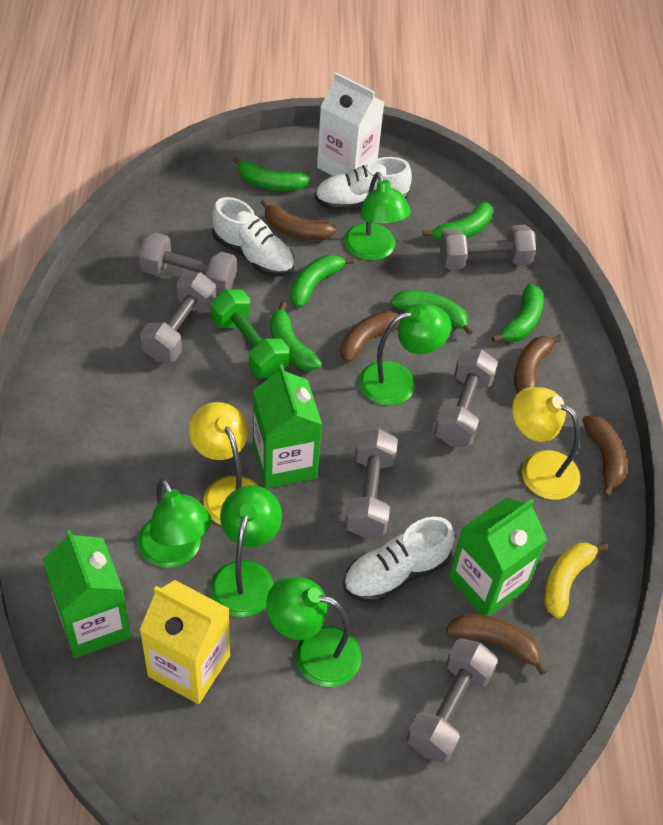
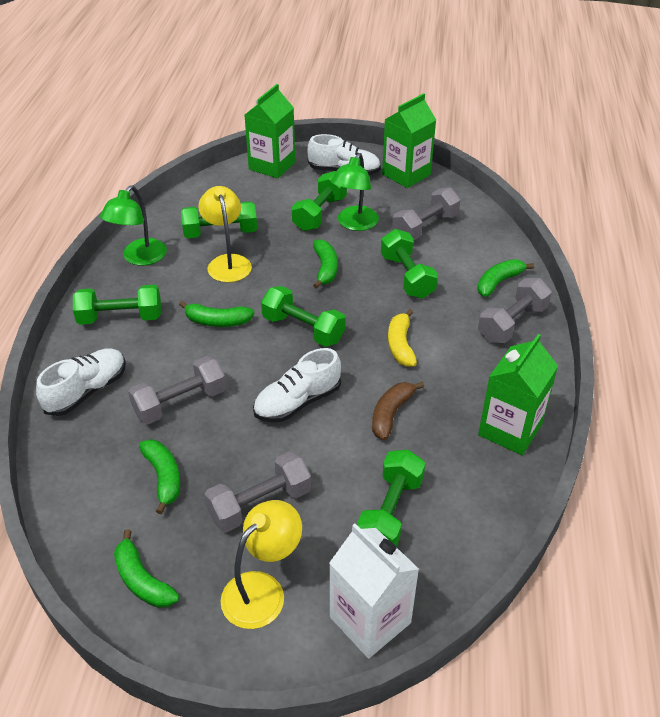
brown banana: [261,199,337,240] [340,311,400,362] [446,614,547,675] [514,335,562,393] [582,416,627,497] = 5 -> [372,382,424,440] = 1
green banana: [233,157,310,191] [270,302,322,371] [290,255,354,308] [390,290,473,335] [423,202,493,241] [492,284,544,342] = 6 -> [114,529,179,608] [139,439,180,514] [179,301,254,327] [313,239,338,289] [477,259,534,297] = 5
green dumbbell: [210,289,289,378] = 1 -> [73,285,161,325] [181,202,257,238] [261,286,345,347] [292,171,347,231] [357,450,425,547] [381,229,438,299] = 6
green lamp: [138,479,212,568] [210,485,282,617] [266,577,361,687] [344,172,411,261] [359,303,451,406] = 5 -> [100,185,167,266] [331,153,379,231] = 2
grey dumbbell: [138,232,237,294] [140,272,216,362] [345,429,398,538] [407,638,498,763] [434,349,498,446] [439,225,536,270] = 6 -> [128,356,226,424] [205,452,311,532] [392,188,461,241] [478,278,552,343] = 4
yellow carton: [140,580,230,704] = 1 -> none = 0

